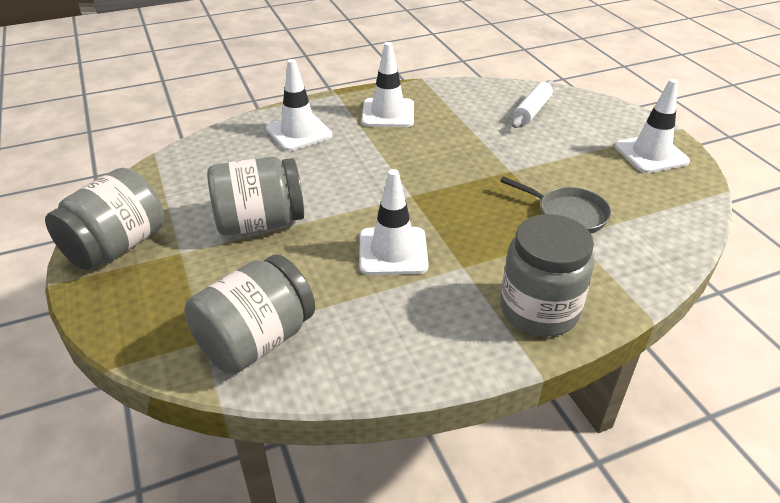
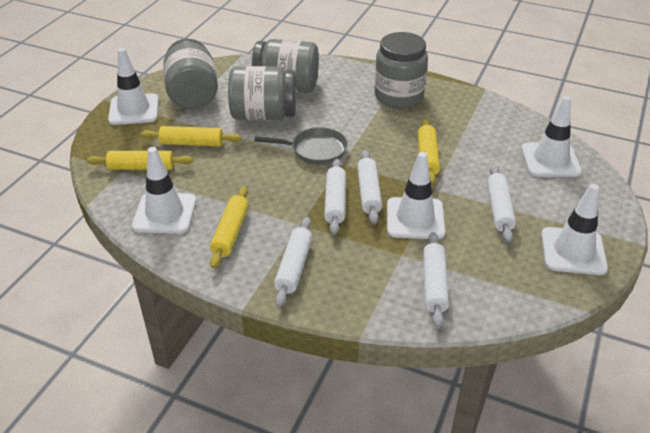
white rolling pin: [512,80,554,128] = 1 -> [274,217,312,307] [324,159,346,235] [357,150,382,224] [423,232,449,328] [487,165,516,243] = 5
white traffic cone: [266,59,333,151] [360,169,429,275] [362,42,414,127] [615,79,690,173] = 4 -> [108,48,159,125] [132,147,196,234] [387,152,445,239] [521,96,582,177] [541,184,608,275] = 5
yellow rolling pin: none = 0 -> [87,151,194,170] [140,126,242,146] [210,187,249,269] [418,119,440,185] = 4

